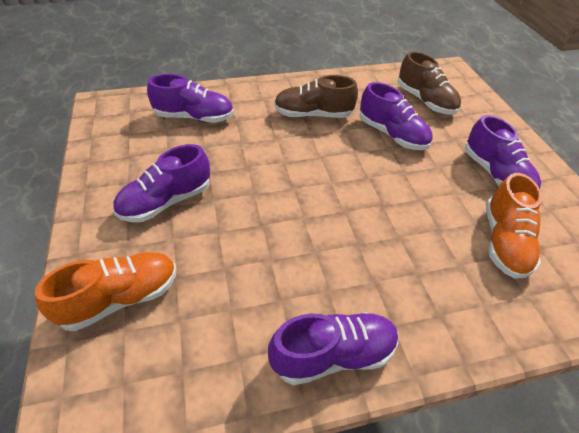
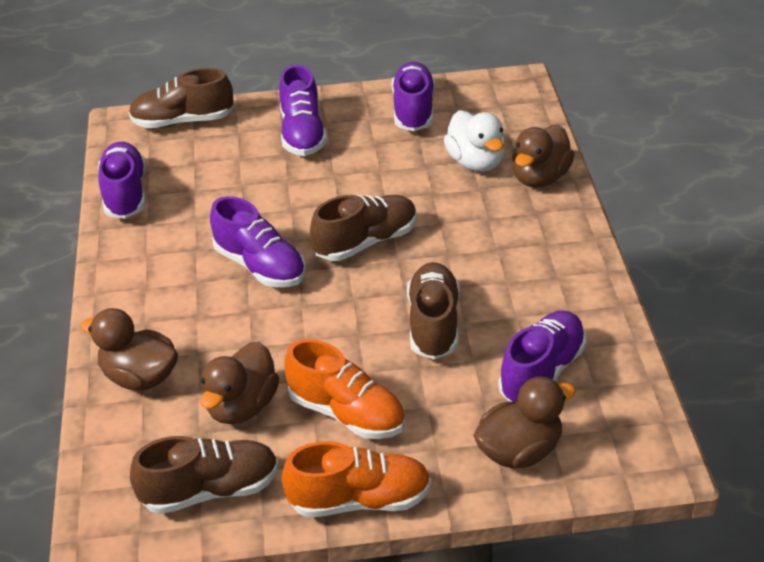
brown duck: none = 0 -> [80,308,178,390] [200,342,279,424] [473,377,576,468] [512,125,575,187] = 4
brown shoe: [274,75,358,118] [398,51,461,115] = 2 -> [129,68,234,128] [130,436,279,514] [310,195,417,261] [407,262,460,360] = 4
white duck: none = 0 -> [444,110,505,172] = 1

